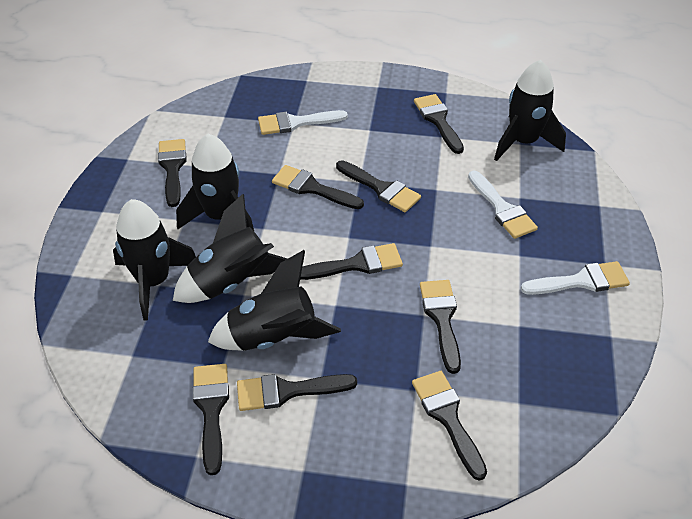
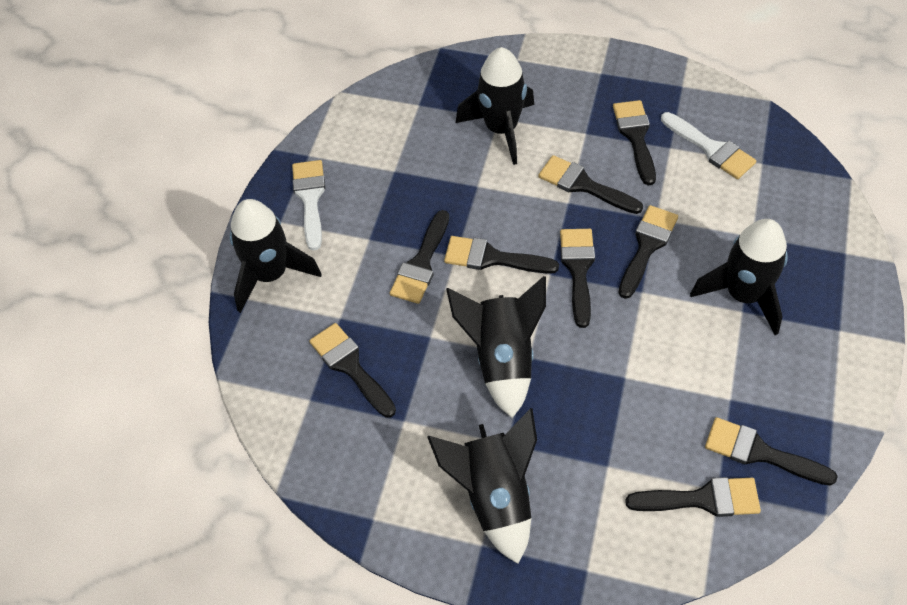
white brush: [258,110,348,135] [468,171,538,239] [521,261,630,295] = 3 -> [292,160,325,251] [661,112,756,179] = 2

